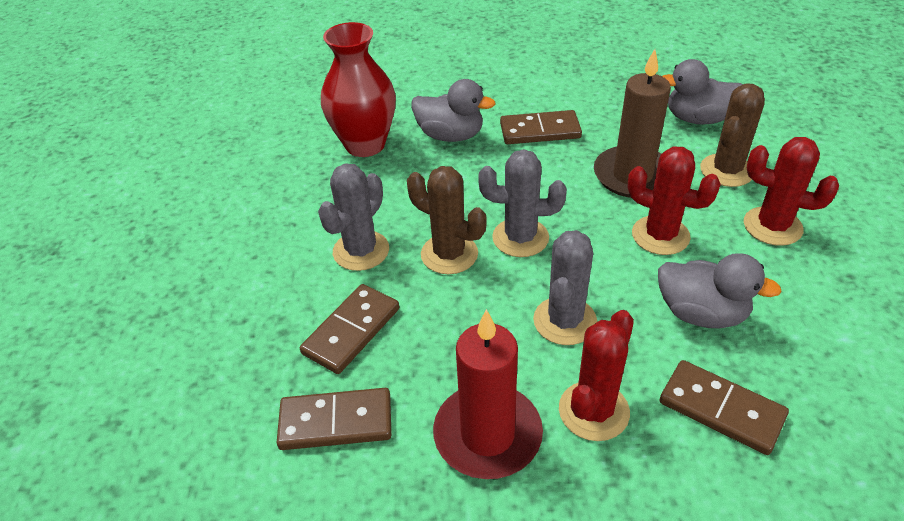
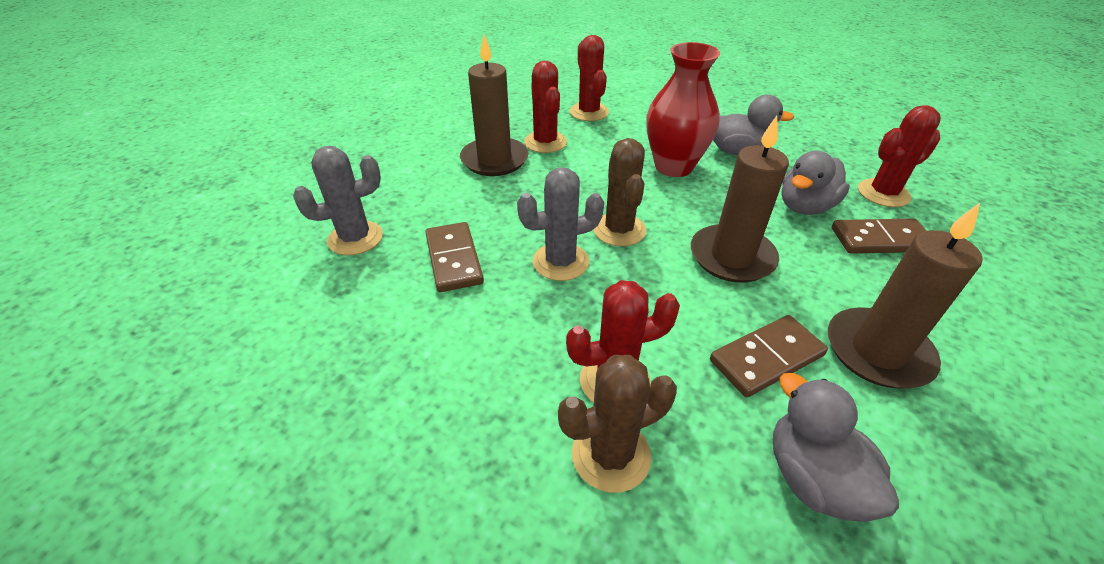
brown candle: [594,49,671,198] = 1 -> [460,34,529,176] [691,116,789,283] [828,203,983,388] = 3
brown domino: [277,388,392,450] [300,284,399,374] [500,110,582,144] [660,360,789,455] = 4 -> [425,222,484,292] [710,315,828,397] [832,218,926,254] = 3
grey cactus: [318,163,389,271] [478,149,567,257] [533,230,597,345] = 3 -> [293,146,383,255] [517,168,604,281] = 2
red cactus: [559,310,634,441] [628,146,721,255] [744,137,839,246] = 3 -> [524,61,567,153] [566,280,680,403] [570,35,609,121] [858,105,941,207] = 4
red candle: [433,309,543,479] = 1 -> none = 0

